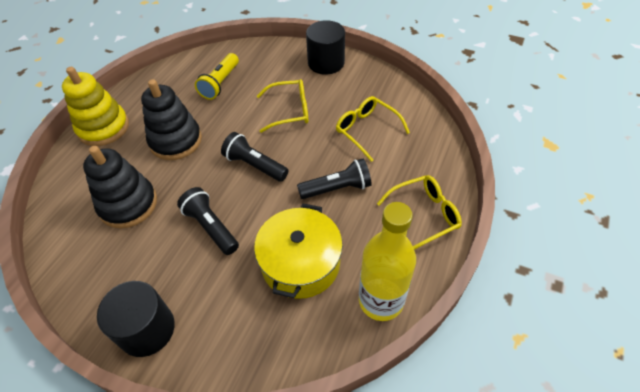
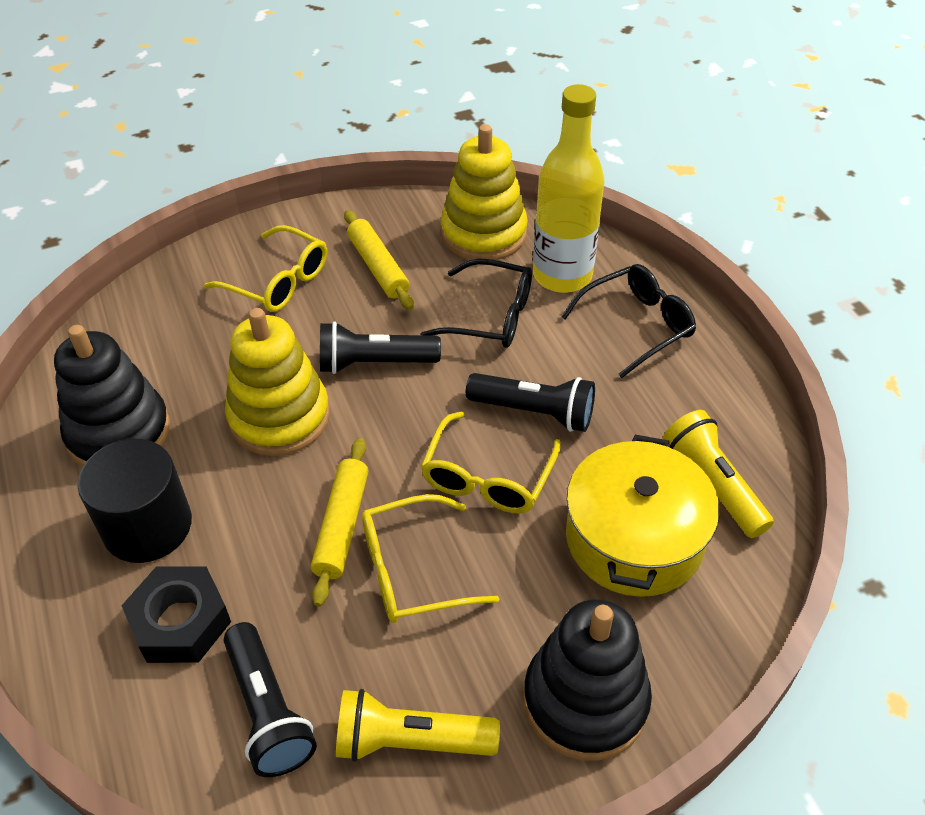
black cylinder: [97,281,175,357] [306,20,345,75] = 2 -> [78,439,192,563] = 1
black glasses: none = 0 -> [420,258,532,348] [561,264,696,378] = 2
black nut: none = 0 -> [121,566,231,663] = 1
yellow flashlight: [195,53,239,100] = 1 -> [336,689,500,762] [662,410,774,538] = 2
yellow rolling pin: none = 0 -> [311,438,368,606] [344,210,414,310] = 2
yellow stacking toy: [62,67,129,146] = 1 -> [225,308,330,456] [441,124,528,260] = 2

